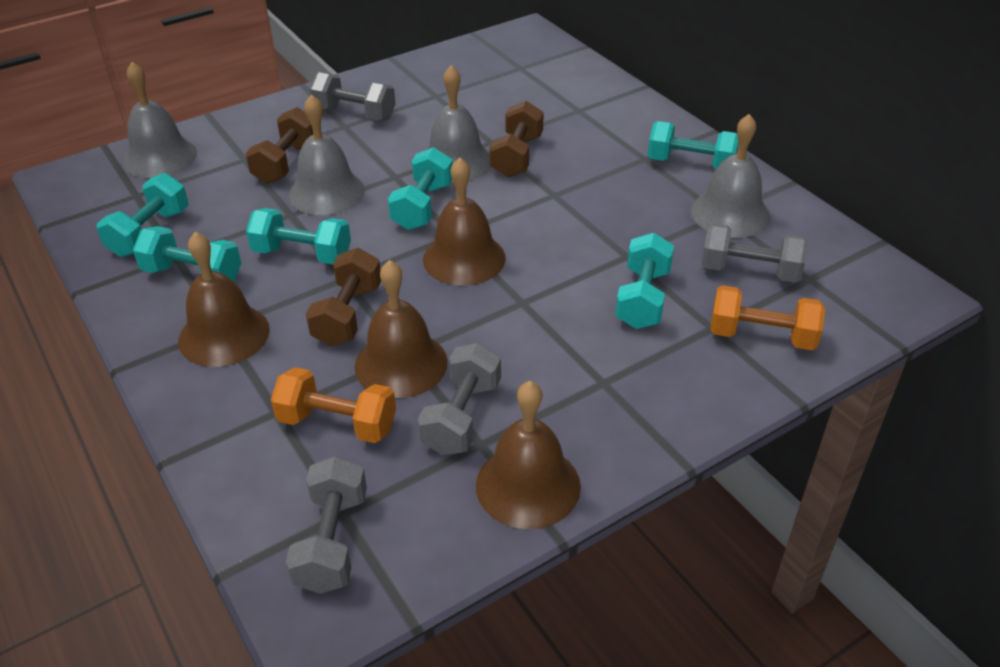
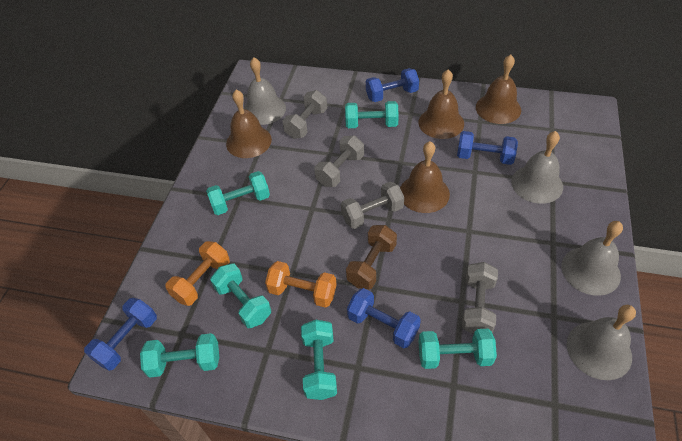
blue dumbbell: none = 0 -> [84,298,157,371] [347,288,421,348] [366,68,419,102] [457,131,518,165] = 4
brown dumbbell: [246,107,313,184] [306,248,381,346] [489,101,544,177] = 3 -> [346,225,397,289] = 1

